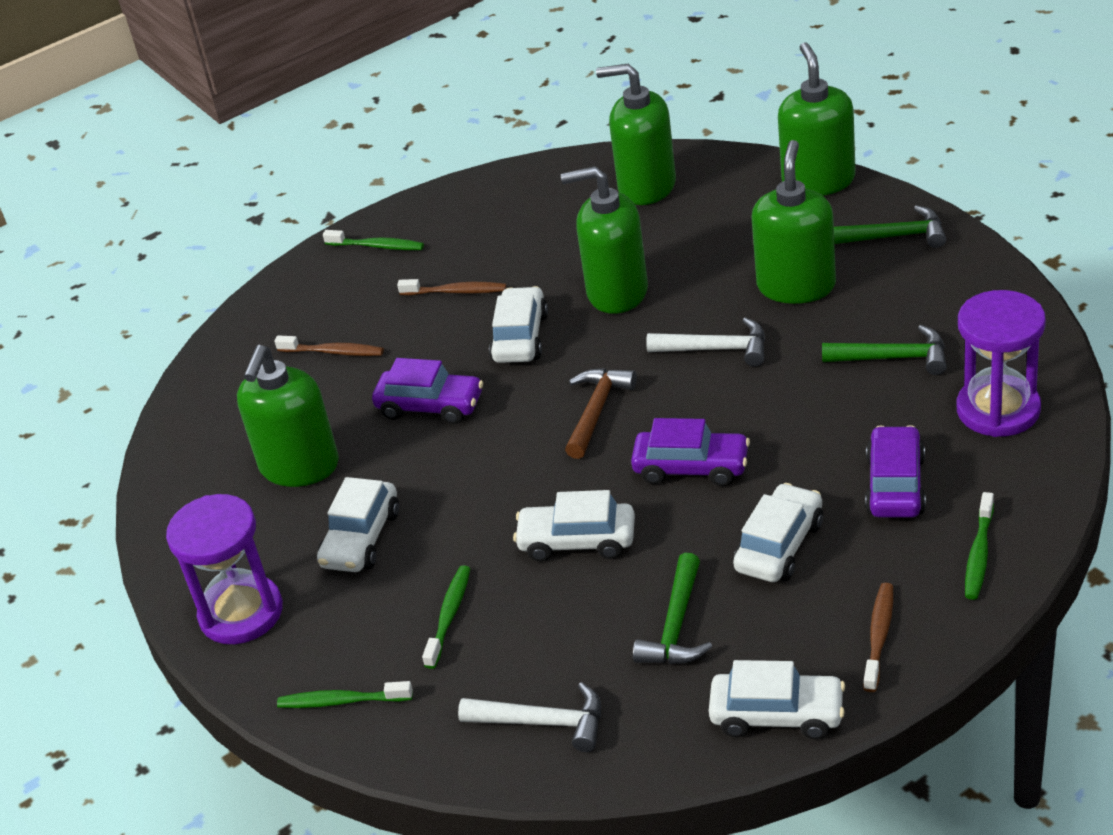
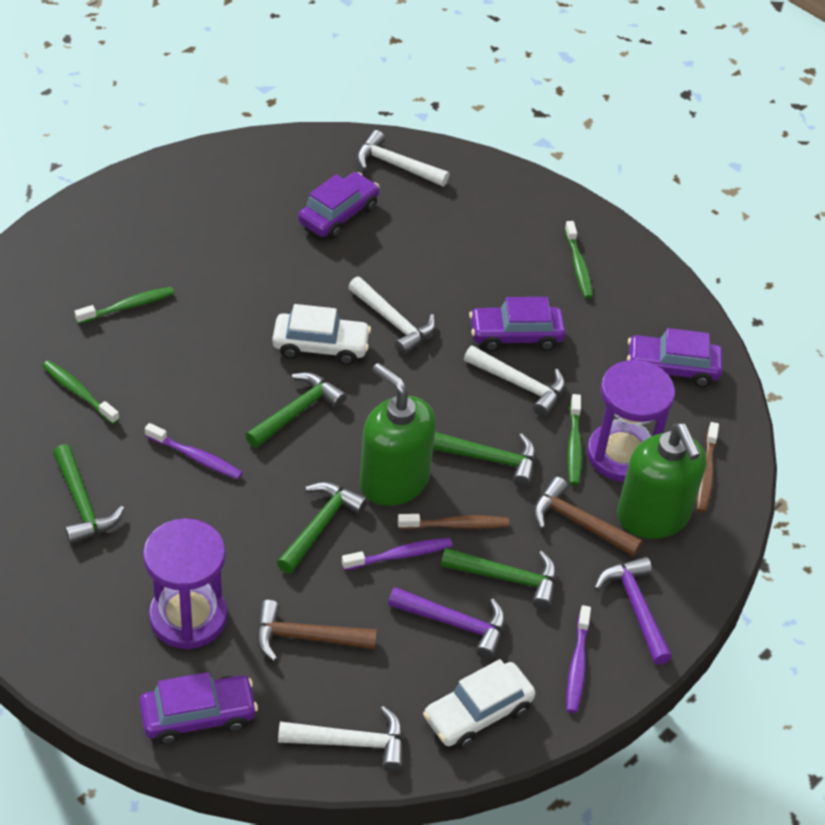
brown hammer: [565,368,637,459] = 1 -> [256,600,377,661] [533,477,643,557] = 2
brown toothbrush: [275,335,384,356] [397,279,506,296] [863,583,893,692] = 3 -> [398,514,509,530] [696,422,719,513] = 2
green hammer: [633,553,712,664] [822,325,947,375] [834,205,946,248] = 3 -> [53,444,125,545] [245,372,347,448] [277,482,368,574] [433,432,536,487] [441,548,557,610] = 5
green soap dispenser: [237,345,339,487] [561,166,648,314] [596,64,676,205] [752,140,836,304] [778,42,856,196] = 5 -> [360,363,436,506] [617,423,706,539] = 2
purple car: [372,358,483,424] [631,418,750,486] [865,425,926,517] = 3 -> [139,672,258,745] [298,172,380,239] [469,297,566,352] [627,328,723,387] = 4
purple hammer: none = 0 -> [388,587,505,659] [594,557,672,665] = 2
purple toothbrush: none = 0 -> [145,423,243,479] [342,538,453,570] [566,605,591,713] = 3
white car: [317,477,399,572] [489,286,548,363] [513,490,635,562] [709,660,845,739] [733,483,823,582] = 5 -> [272,304,371,365] [423,659,535,749] = 2
white hammer: [458,682,601,752] [646,317,765,367] = 2 -> [278,706,404,772] [348,277,436,355] [357,130,449,186] [464,345,565,417] = 4

